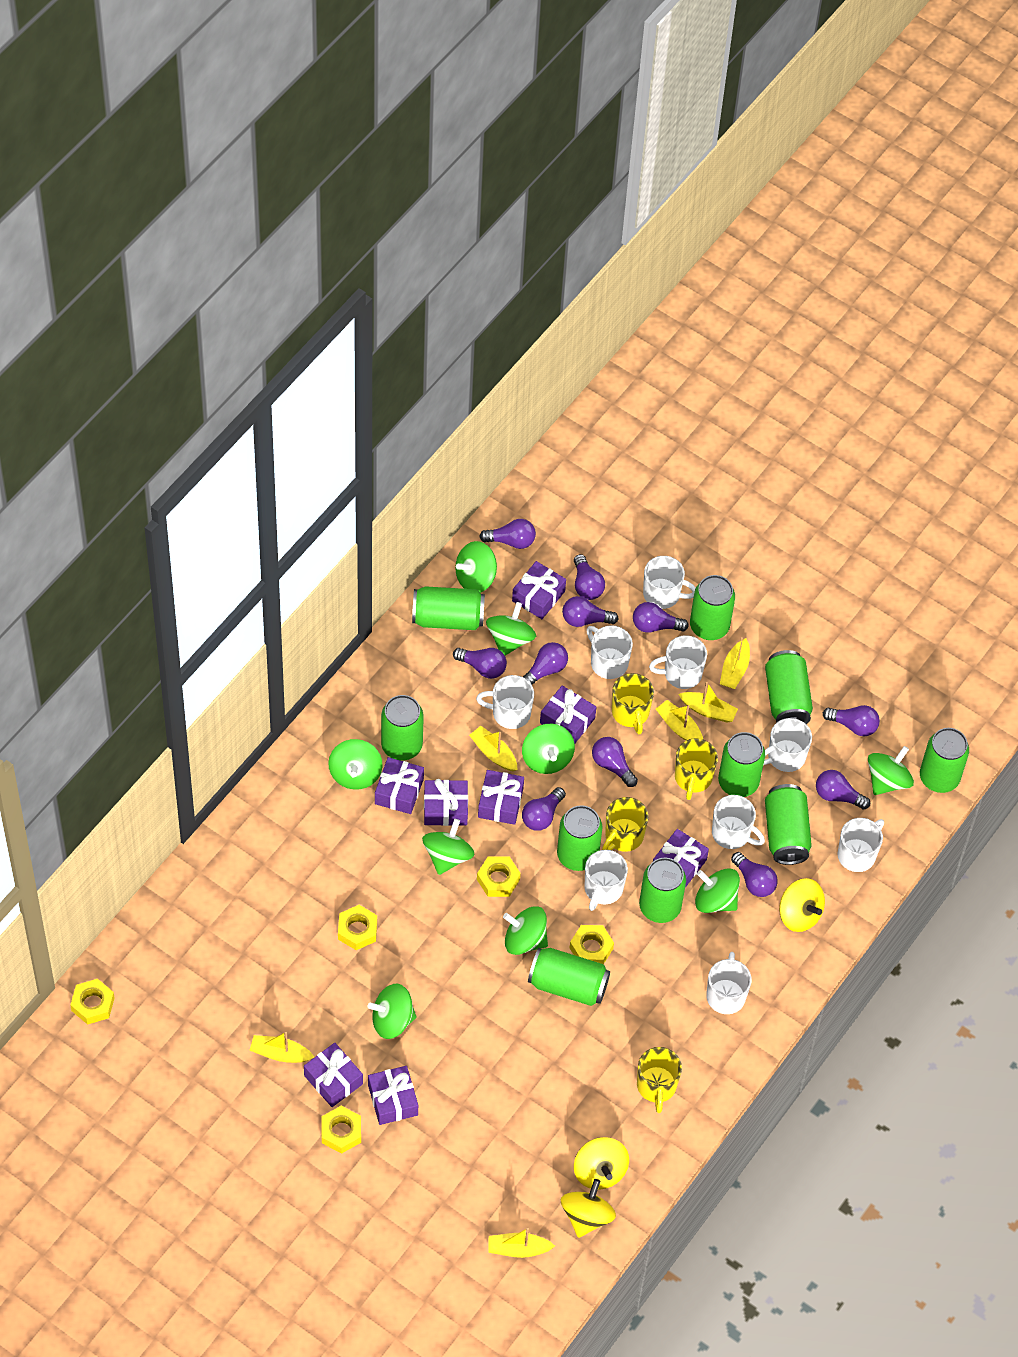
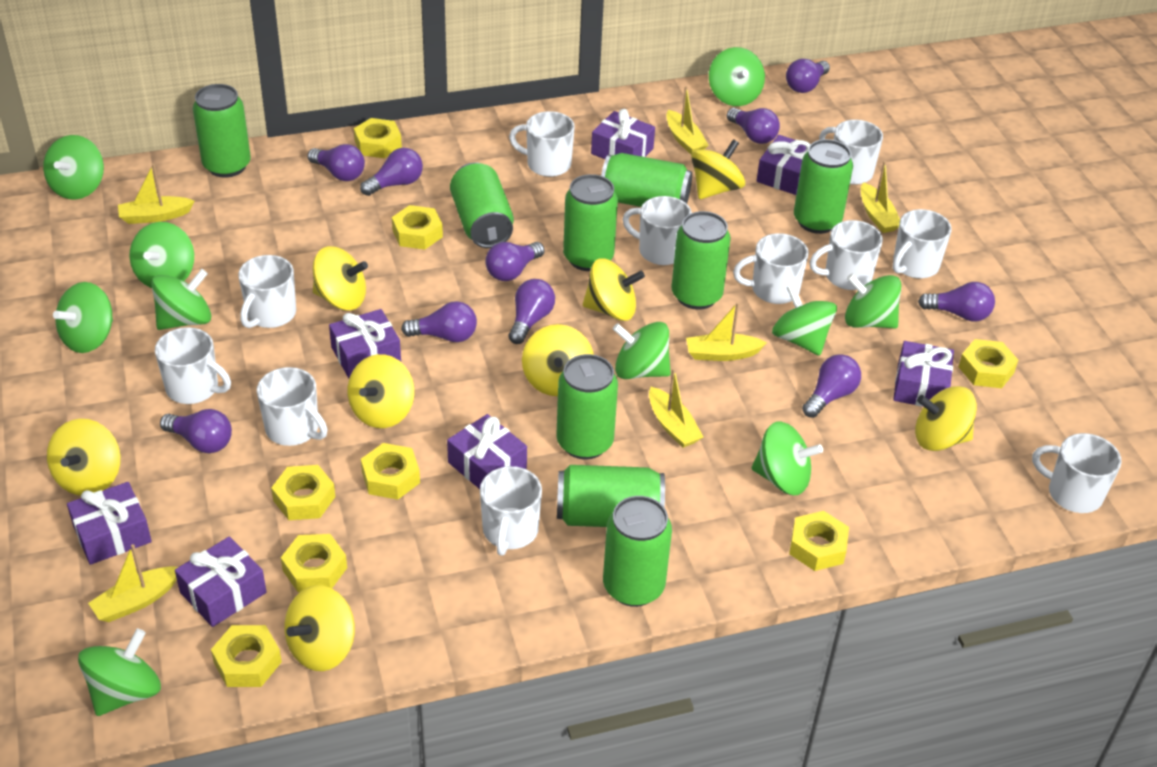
green can: [381,695,424,760] [412,586,485,630] [528,948,610,1006] [557,805,603,871] [639,858,686,923] [690,575,735,640] [718,732,765,797] [765,650,813,724] [765,784,812,865] [920,728,969,793] = 10 -> [193,84,251,178] [450,162,514,248] [556,354,618,460] [557,465,665,527] [563,174,618,271] [601,153,692,207] [603,496,672,607] [671,211,731,310] [794,139,853,234] = 9
green spinning top: [328,739,382,790] [368,984,416,1039] [422,819,475,875] [455,541,497,593] [486,602,536,656] [503,906,548,955] [522,724,575,774] [695,868,740,913] [868,746,914,795] = 9 -> [43,135,104,200] [53,282,113,353] [78,629,161,716] [130,222,194,288] [152,269,211,330] [613,322,671,379] [709,47,765,106] [752,422,823,495] [772,284,837,356] [845,273,901,328] = 10
purple gift: [304,1043,363,1107] [368,1066,418,1125] [375,757,424,814] [424,779,468,826] [478,770,524,825] [512,561,566,619] [540,686,596,743] [653,829,709,888] = 8 -> [67,482,152,565] [175,536,267,627] [329,309,401,378] [447,414,527,489] [591,109,655,159] [757,135,811,195] [893,341,954,407] = 7
purple light bulb: [453,648,507,679] [479,519,536,549] [522,787,566,831] [523,642,568,685] [562,596,619,627] [574,554,605,600] [592,737,638,787] [633,602,689,633] [731,852,778,897] [816,770,870,810] [823,705,880,736] = 11 -> [160,409,232,453] [308,144,365,181] [360,148,423,196] [401,301,477,342] [485,242,544,281] [508,279,555,344] [727,108,780,144] [786,59,830,93] [802,354,861,418] [918,282,995,322] = 10
white mug: [476,675,534,729] [585,850,628,911] [586,625,633,679] [643,556,696,609] [649,635,707,689] [706,952,752,1014] [712,795,765,849] [764,718,812,772] [837,818,884,872] = 9 -> [155,327,231,404] [238,255,296,328] [257,367,328,446] [480,466,542,556] [509,111,575,177] [623,196,692,265] [733,233,809,304] [809,220,883,290] [819,120,883,185] [893,209,952,278] [1032,433,1122,513] = 11
yellow mug: [602,797,648,852] [612,673,654,734] [637,1047,682,1113] [675,738,718,800] = 4 -> none = 0
yellow nut: [70,979,115,1025] [322,1106,361,1154] [338,905,377,950] [477,856,521,897] [570,925,614,964] = 5 -> [211,625,282,687] [271,465,335,520] [281,534,347,592] [354,118,402,158] [361,443,420,500] [392,205,443,250] [789,511,849,571] [958,339,1018,388] = 8
yellow spinning top: [561,1179,616,1238] [574,1137,629,1190] [779,878,825,932] = 3 -> [47,419,121,496] [284,585,355,671] [313,246,368,310] [348,354,415,428] [522,324,594,396] [583,258,645,321] [691,139,745,199] [915,386,977,451] = 8

